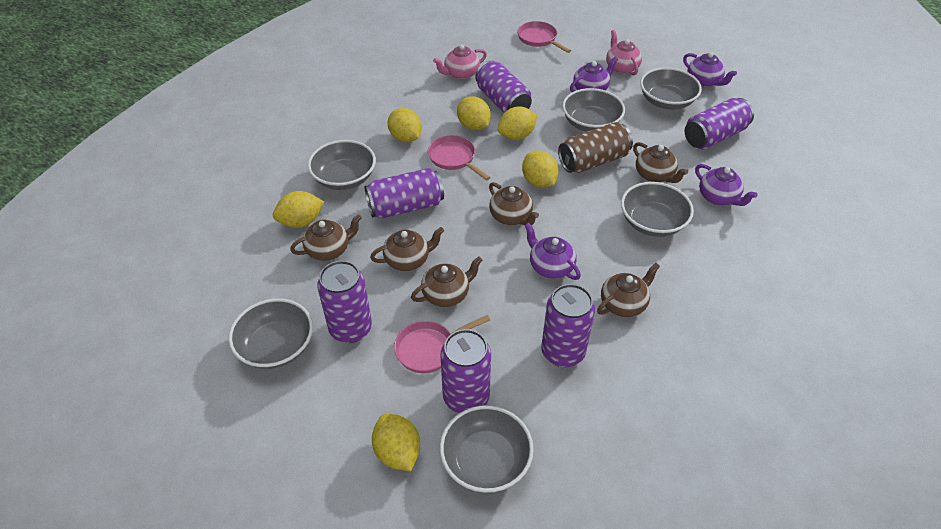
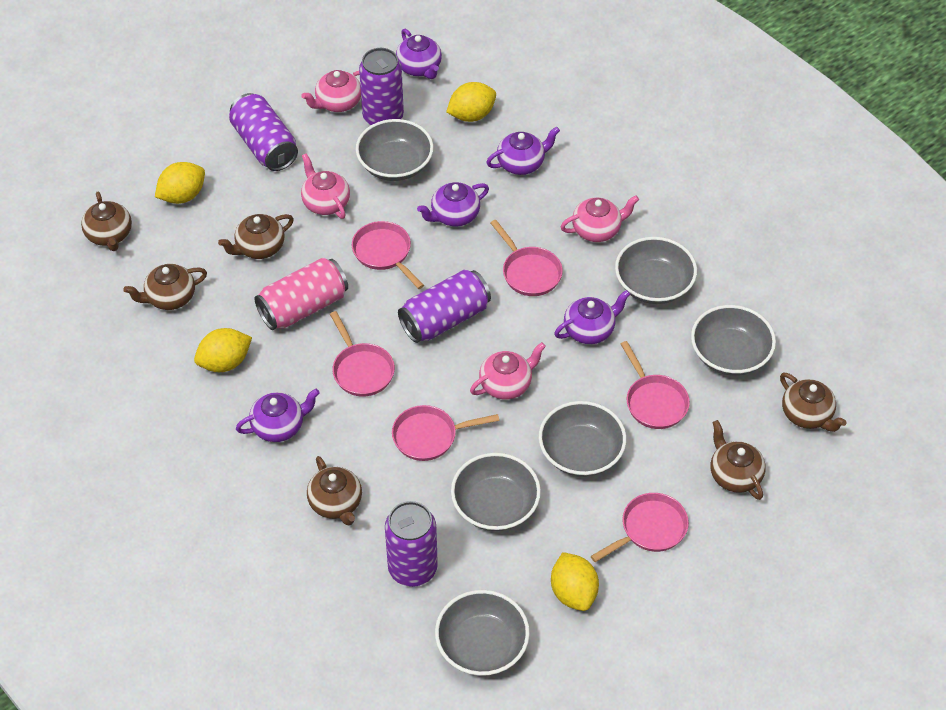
brown can: [558,122,633,173] = 1 -> none = 0
pink can: none = 0 -> [254,258,348,330] = 1
pink pan: [394,315,490,373] [428,135,490,180] [517,21,571,53] = 3 -> [330,311,395,397] [352,221,424,289] [392,405,500,461] [491,220,563,296] [591,493,689,562] [621,341,690,429] = 6
pink teapot: [433,45,487,79] [606,30,642,75] = 2 -> [301,70,361,112] [301,153,350,219] [470,342,546,400] [561,195,639,242] = 4
purple can: [317,261,372,343] [365,168,444,218] [440,329,491,413] [475,60,532,113] [541,284,595,367] [685,98,754,149] = 6 -> [229,93,298,171] [359,48,404,125] [385,501,438,587] [398,269,491,343] = 4
purple teapot: [525,223,581,280] [570,56,618,92] [683,52,737,87] [695,164,758,206] = 4 -> [236,389,320,442] [396,29,442,79] [417,182,489,227] [486,126,560,175] [554,290,630,344] = 5
yellow lemon: [273,191,324,228] [372,414,420,471] [388,108,422,142] [457,96,491,130] [498,106,537,140] [522,151,559,188] = 6 -> [155,162,205,204] [194,328,252,372] [446,82,496,122] [551,552,599,611] = 4

